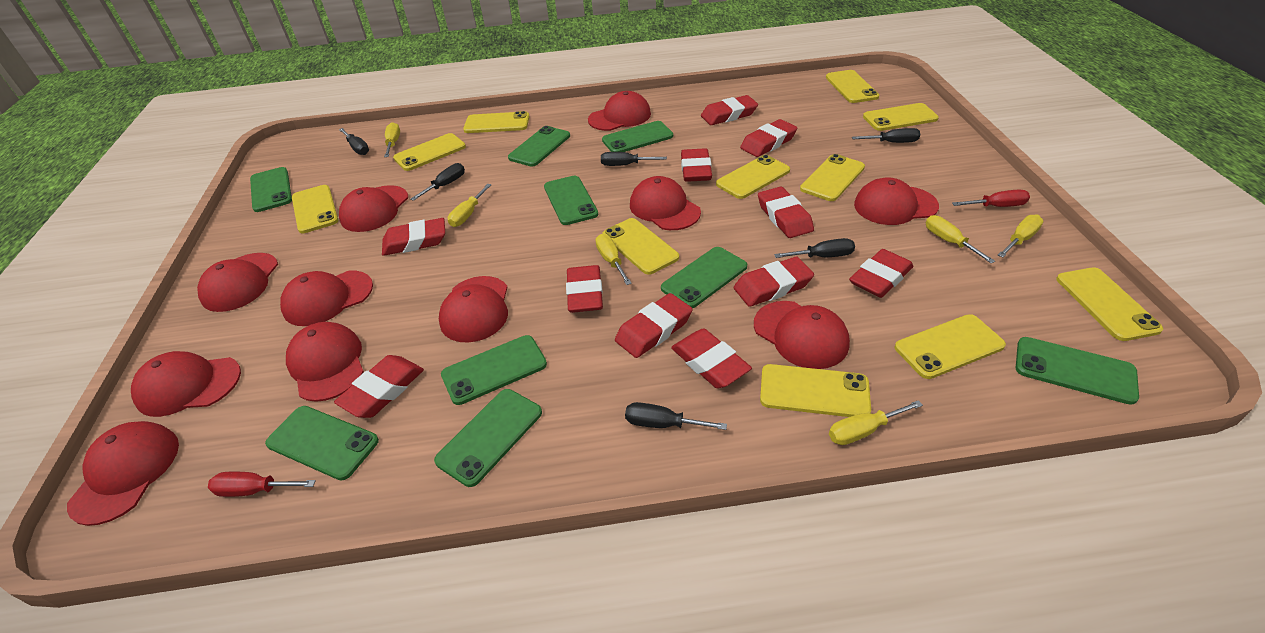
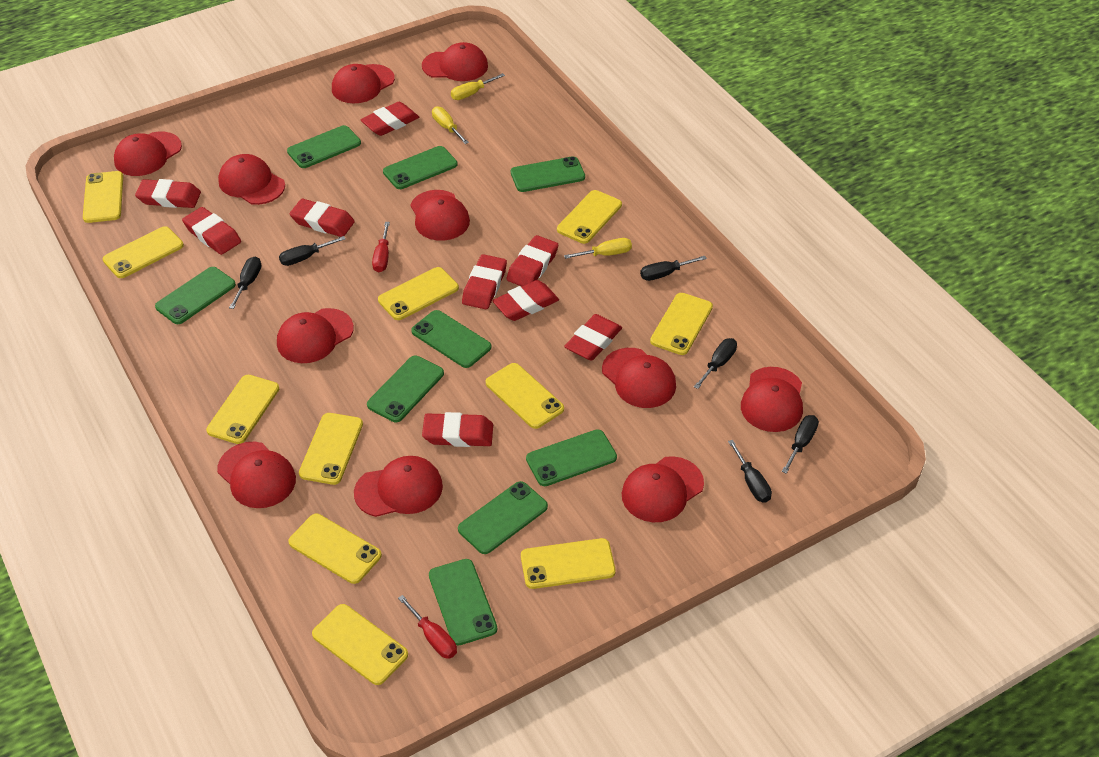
red eraser: [334,355,424,418] [382,218,445,256] [566,265,603,313] [615,293,693,358] [671,329,752,388] [681,148,712,182] [701,95,758,125] [734,257,814,307] [740,119,797,157] [758,187,814,238] [849,249,913,298] = 11 -> [135,179,201,208] [182,207,241,255] [290,199,355,237] [360,102,419,136] [422,412,493,447] [462,254,507,309] [492,280,559,321] [506,235,558,286] [564,314,622,361] = 9
yellow screwdriver: [384,122,400,157] [448,184,491,227] [595,234,632,285] [829,400,923,445] [926,215,995,263] [998,214,1043,258] = 6 -> [432,106,469,144] [451,73,505,100] [564,238,632,259] = 3

